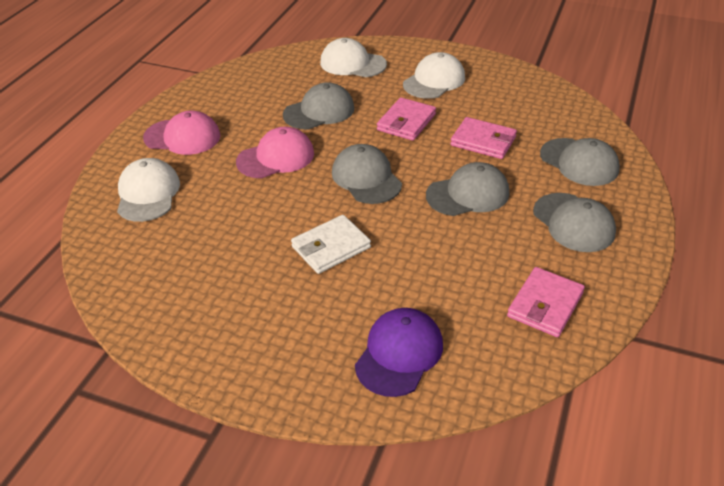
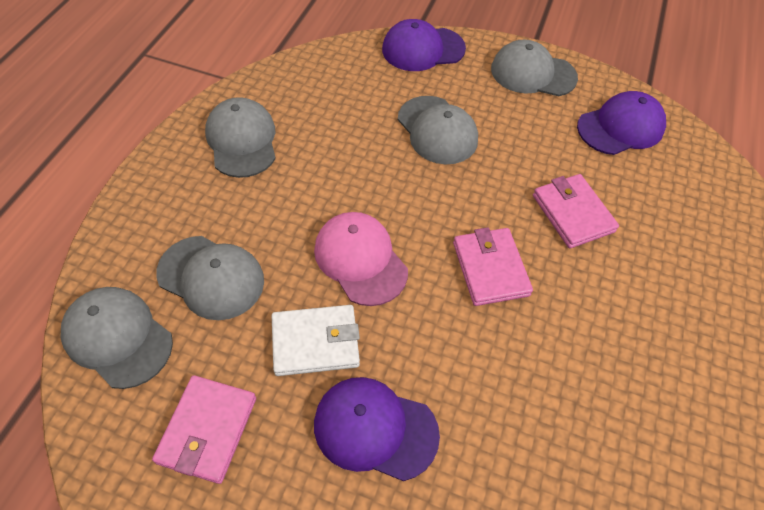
pink cap: [143,110,221,155] [236,127,314,178] = 2 -> [314,212,408,306] = 1
purple cap: [355,308,443,397] = 1 -> [314,377,440,481] [382,19,466,71] [577,91,666,155] = 3
white cap: [117,158,180,222] [320,38,387,77] [403,52,465,99] = 3 -> none = 0

